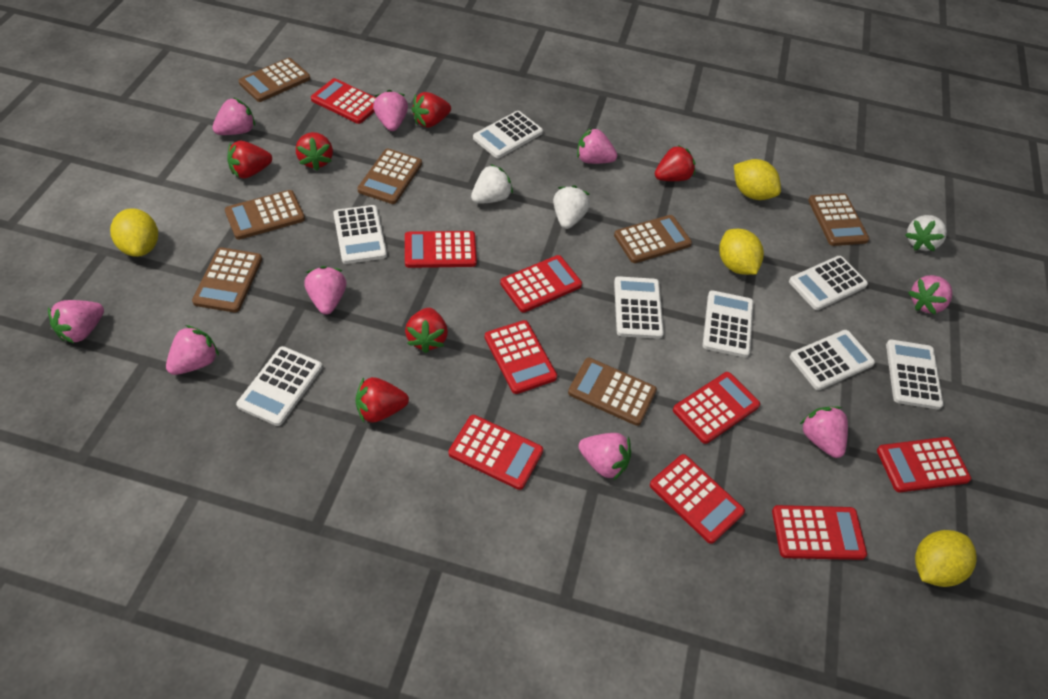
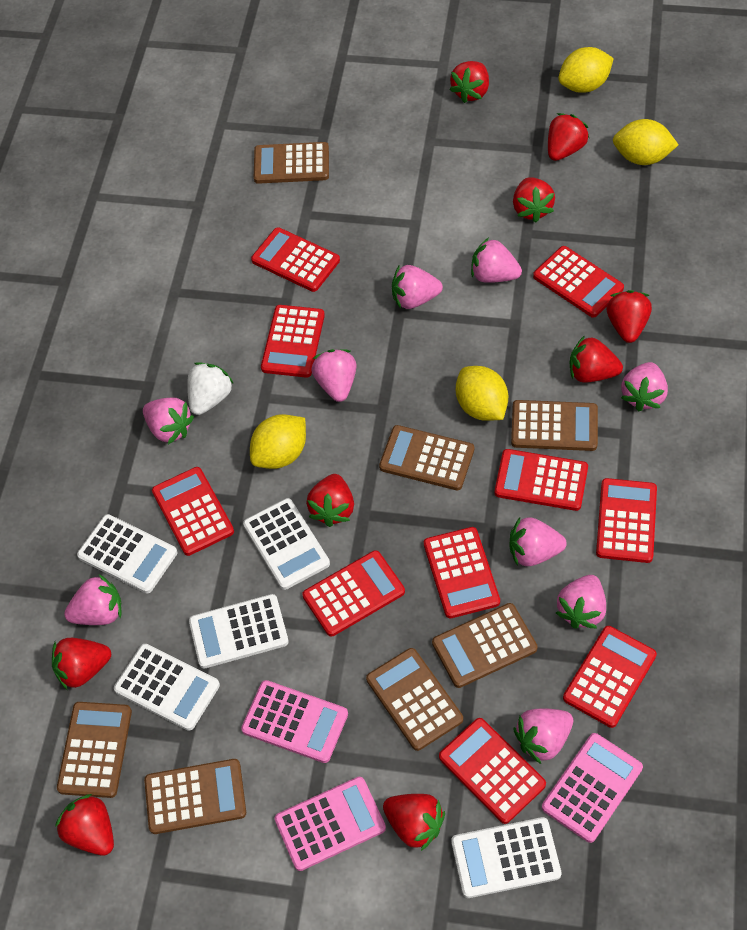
pink calculator: none = 0 -> [241,680,348,763] [274,777,386,871] [542,733,643,843] = 3
red calculator: [311,78,376,124] [405,231,477,268] [449,415,543,490] [485,320,557,394] [500,255,582,313] [650,454,745,544] [673,372,760,444] [772,505,867,560] [877,437,971,492] = 9 -> [152,467,234,556] [251,227,340,292] [261,305,325,378] [302,550,405,637] [424,527,500,618] [439,718,546,824] [495,449,588,511] [533,246,624,318] [563,626,657,728] [596,478,657,563] = 10
red strawberry: [227,141,272,179] [296,132,333,171] [356,377,409,423] [405,308,448,353] [411,92,451,128] [655,145,695,181] = 6 -> [52,638,111,690] [55,794,114,856] [306,474,354,527] [383,794,445,851] [449,61,489,103] [513,177,555,222] [548,113,589,161] [570,336,623,383] [607,290,652,343] = 9
white calculator: [236,346,322,426] [333,205,387,264] [473,111,543,158] [614,276,664,339] [703,290,754,358] [789,256,868,310] [790,330,875,390] [886,340,944,410] = 8 -> [77,514,177,593] [114,644,220,731] [189,594,289,669] [243,498,330,590] [451,817,562,898] = 5
white strawberry: [471,164,513,204] [553,185,590,229] [905,215,947,251] = 3 -> [187,362,234,415] = 1

